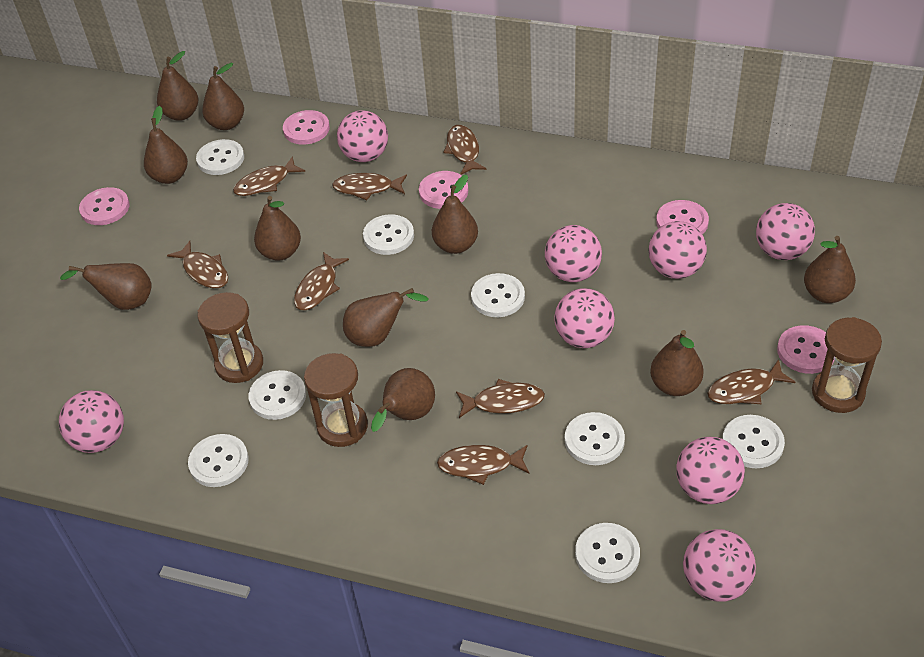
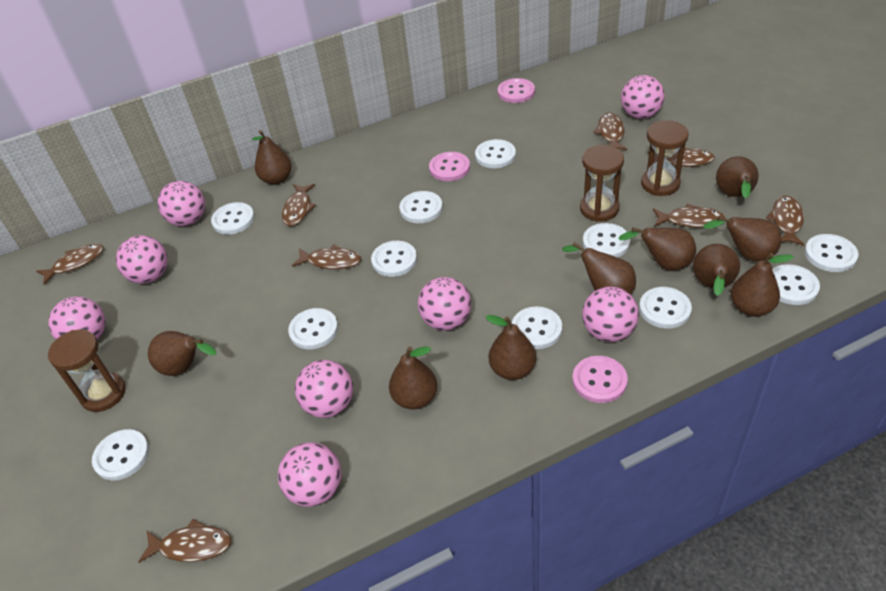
pink button: [79,187,130,225] [283,110,330,145] [419,171,468,209] [656,200,709,234] [777,325,835,374] = 5 -> [429,152,470,181] [498,78,535,103] [573,356,628,403] = 3
white button: [188,434,249,487] [196,139,244,175] [249,370,306,420] [363,214,414,255] [471,273,525,317] [565,412,625,465] [575,523,640,583] [722,415,785,468] = 8 -> [92,429,149,481] [211,202,255,235] [288,308,338,349] [371,241,417,277] [399,191,443,223] [475,139,516,168] [512,306,562,349] [583,223,630,257] [639,287,692,328] [772,264,820,305] [805,234,859,272] = 11

